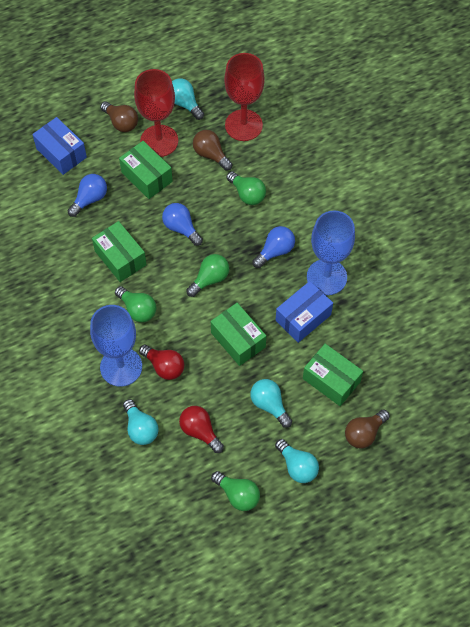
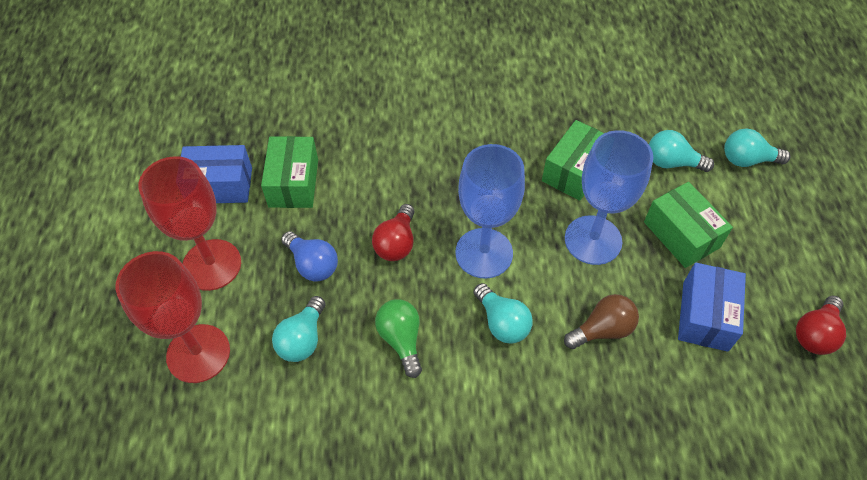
blue light bulb: [67,174,107,217] [162,203,203,246] [252,226,295,268] = 3 -> [281,231,338,281] = 1
brown light bulb: [100,101,138,132] [193,130,232,171] [345,410,390,449] = 3 -> [564,294,639,349] = 1
green box: [92,221,147,282] [119,141,173,199] [211,303,266,366] [303,344,363,406] = 4 -> [261,136,318,208] [542,120,604,201] [644,182,733,268] = 3
green light bulb: [115,286,156,322] [186,254,229,297] [211,471,260,511] [226,171,266,205] = 4 -> [375,299,422,378] = 1

